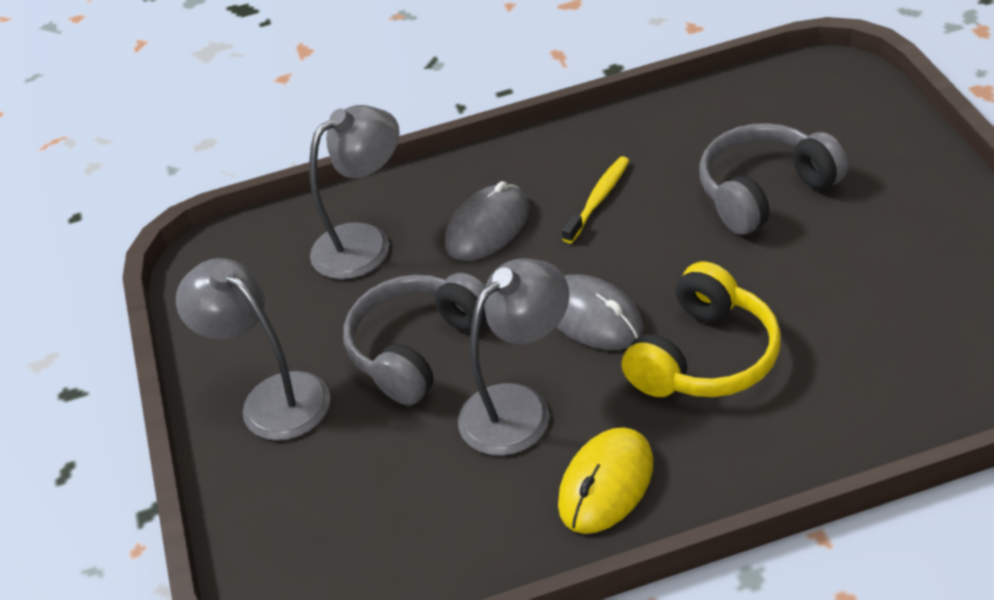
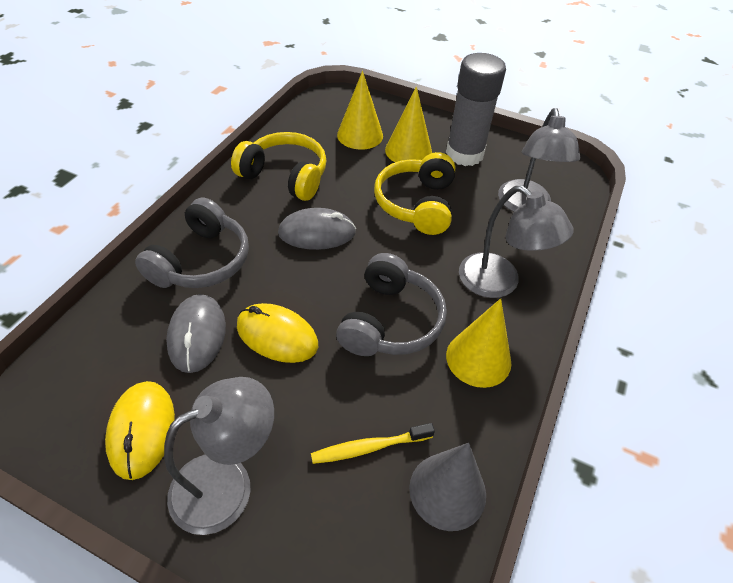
grey cone: none = 0 -> [409,443,486,531] = 1
grey glue stick: none = 0 -> [446,53,506,166] = 1
yellow cone: none = 0 -> [337,71,383,150] [385,87,432,162] [446,298,511,388] = 3
yellow headphones: [621,262,781,397] = 1 -> [231,132,327,201] [374,152,455,235] = 2
yellow mouse: [558,427,654,534] = 1 -> [105,381,175,480] [237,303,318,363] = 2

